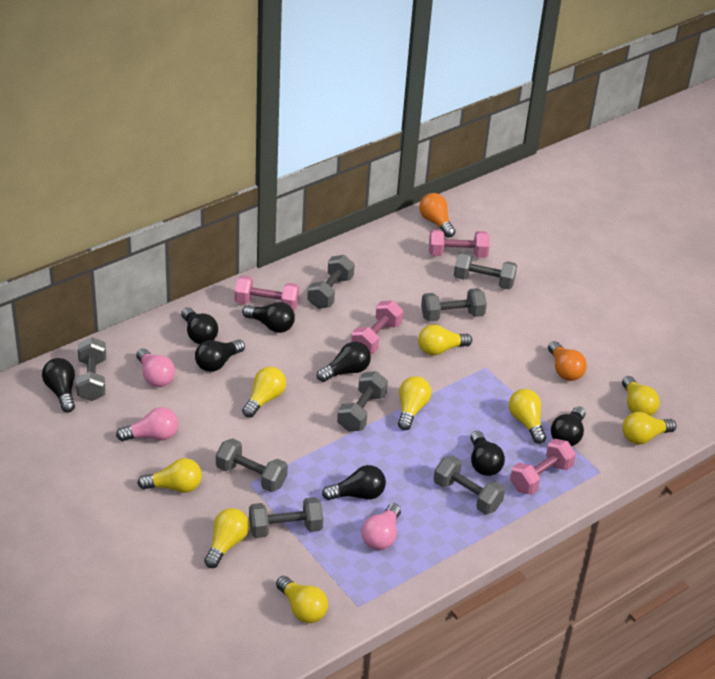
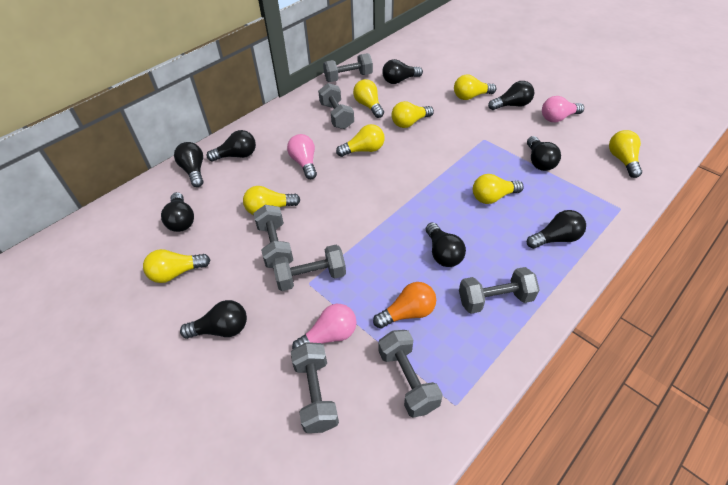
black light bulb: [42,358,75,412] [181,307,218,344] [195,340,245,372] [242,302,295,333] [317,342,371,382] [322,465,386,500] [470,431,505,476] [551,406,585,446] = 8 -> [161,192,194,232] [174,142,203,187] [180,300,247,339] [207,130,256,162] [382,59,423,84] [426,222,466,267] [488,81,534,110] [527,136,561,171] [527,210,586,249] = 9
grey dumbbell: [76,337,106,401] [216,438,288,492] [249,497,323,538] [307,255,355,309] [337,371,388,432] [421,288,487,322] [434,456,505,514] [454,252,517,289] = 8 -> [253,205,293,268] [272,245,346,291] [291,342,339,433] [318,83,354,129] [323,53,373,82] [378,330,443,418] [459,267,540,314] = 7
orange light bulb: [419,193,455,237] [548,341,587,381] = 2 -> [373,282,436,329] = 1
pink dumbbell: [235,276,299,311] [351,300,403,354] [429,229,490,258] [510,439,576,495] = 4 -> none = 0
yellow light bulb: [137,458,202,493] [204,508,249,568] [242,367,286,418] [276,576,328,623] [398,376,431,430] [418,325,472,356] [509,389,546,444] [622,376,660,416] [622,412,676,444] = 9 -> [143,249,210,283] [243,186,300,215] [336,124,385,157] [353,79,384,118] [391,101,434,128] [454,75,496,100] [473,174,524,204] [609,130,642,178] = 8

